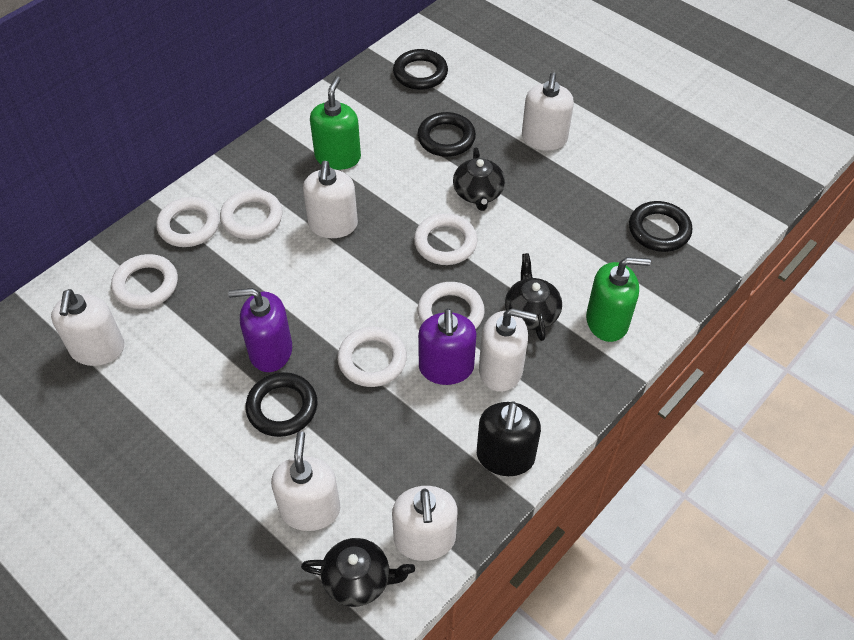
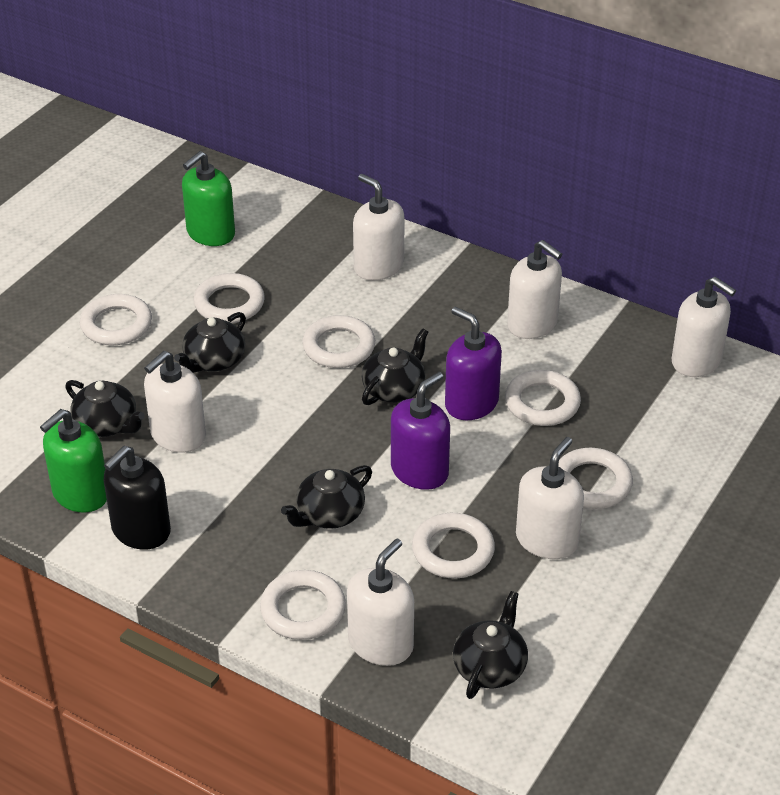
black ring: [246,372,317,437] [393,49,448,90] [417,112,476,157] [629,201,692,252] = 4 -> none = 0
black teapot: [301,538,415,607] [453,147,505,211] [505,253,562,341] = 3 -> [65,380,145,437] [174,312,246,373] [281,465,372,529] [362,328,428,405] [453,591,528,699] = 5
white ring: [111,254,178,309] [156,197,220,247] [220,189,282,239] [337,327,407,387] [414,213,477,265] [418,282,485,329] = 6 -> [80,294,152,345] [193,273,265,323] [260,570,346,640] [302,315,375,368] [412,513,495,578] [505,370,581,426] [558,448,633,509] = 7

